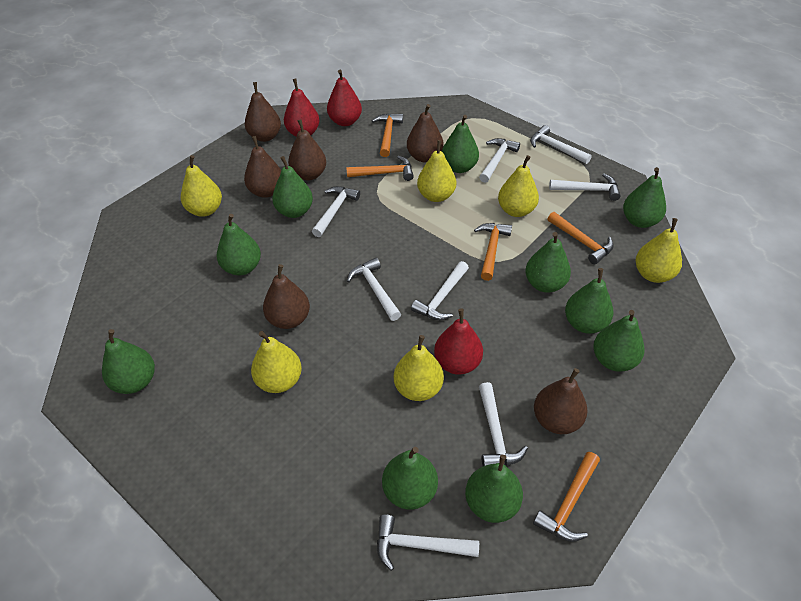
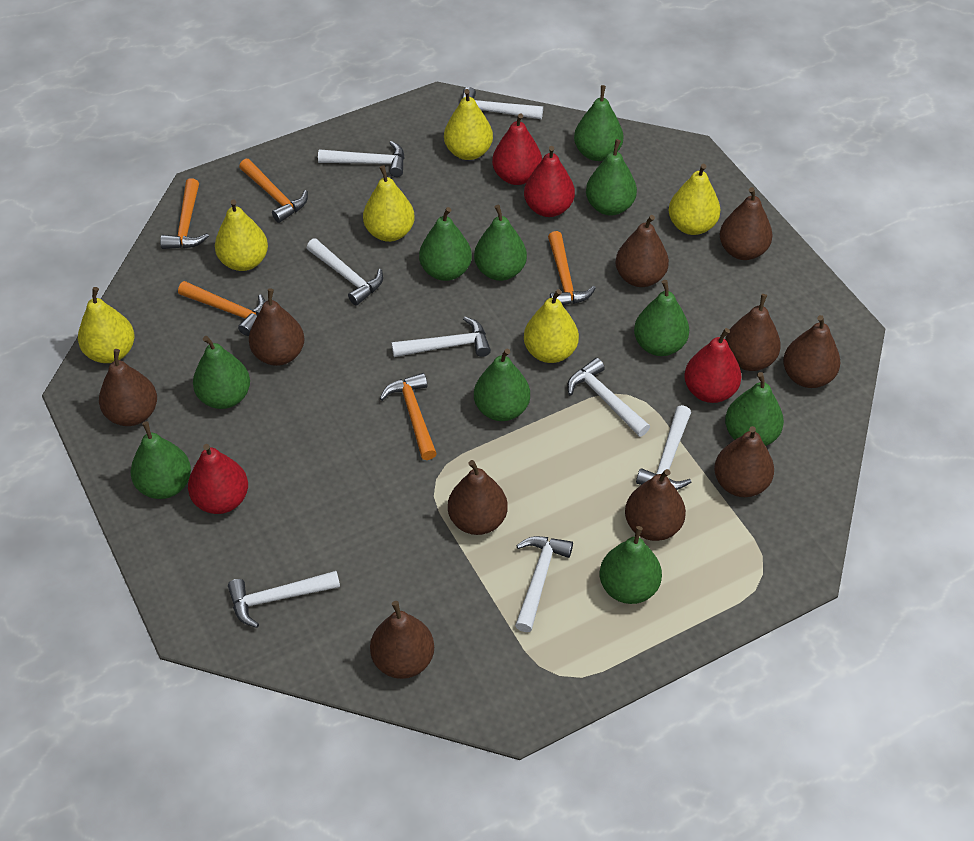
brown pear: [244,136,281,198] [245,82,281,142] [263,264,310,329] [288,119,326,180] [407,104,443,162] [534,368,588,434] = 6 -> [99,349,157,426] [249,288,304,366] [370,601,434,679] [448,460,508,535] [616,215,669,287] [625,469,686,541] [714,426,774,497] [720,187,773,260] [725,294,781,371] [783,315,840,388] = 10
red pear: [284,79,319,137] [327,70,362,126] [434,308,483,375] = 3 -> [188,444,248,514] [492,113,542,185] [524,146,575,217] [684,328,741,403] = 4

